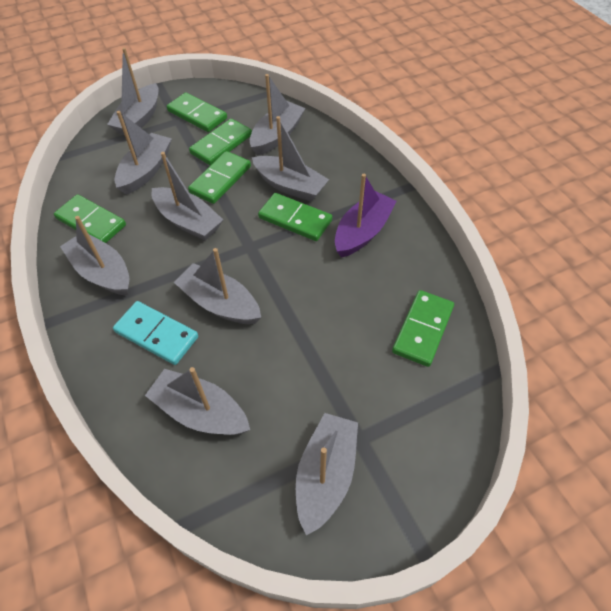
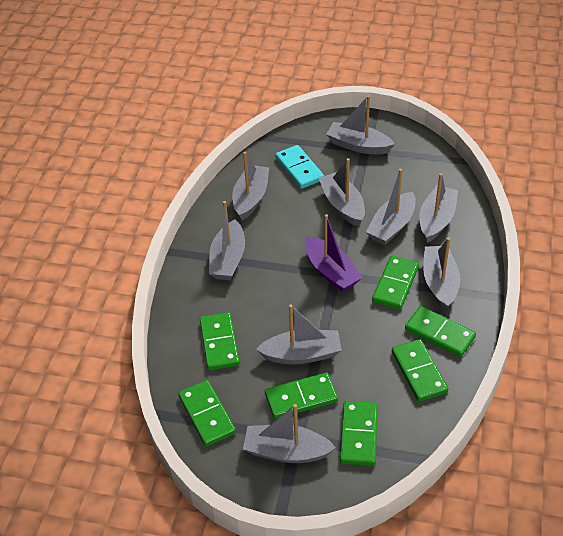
green domino: [54,194,126,243] [167,92,227,132] [188,151,251,204] [189,118,252,165] [258,193,332,241] [392,290,454,367] = 6 -> [178,380,236,446] [200,312,240,370] [265,373,338,419] [340,401,378,466] [372,256,419,310] [392,339,448,401] [405,306,476,357] = 7

